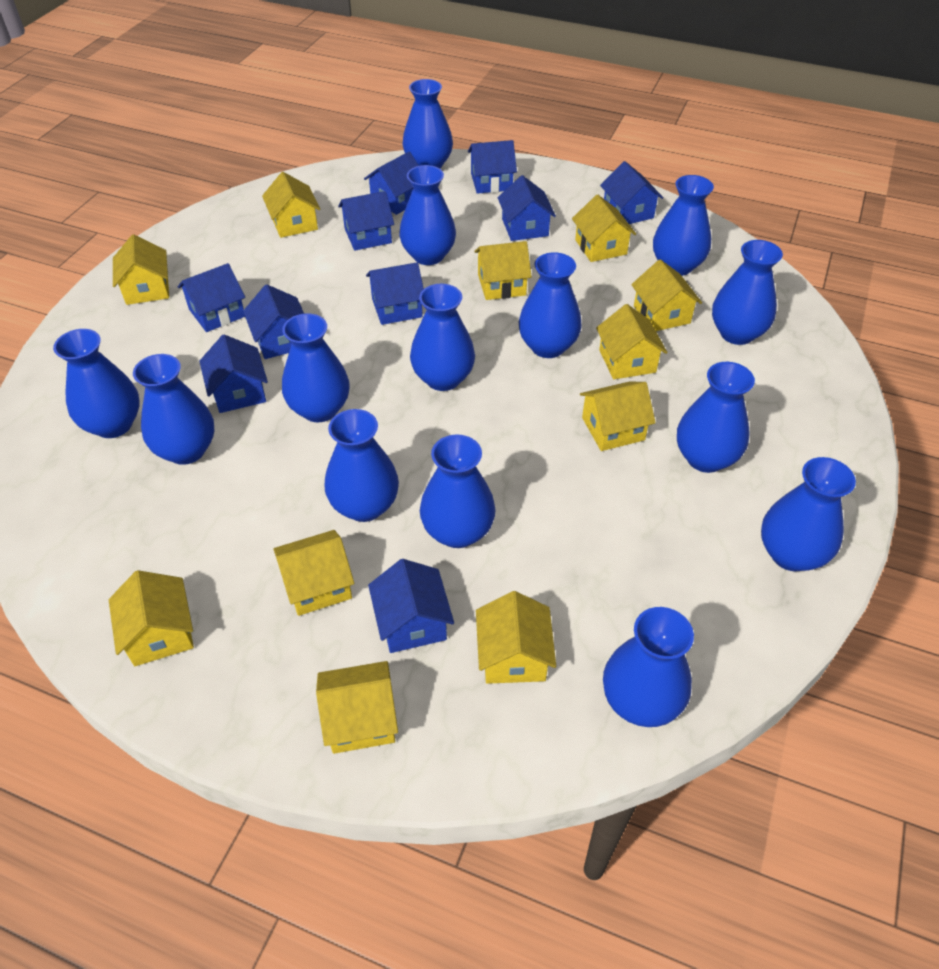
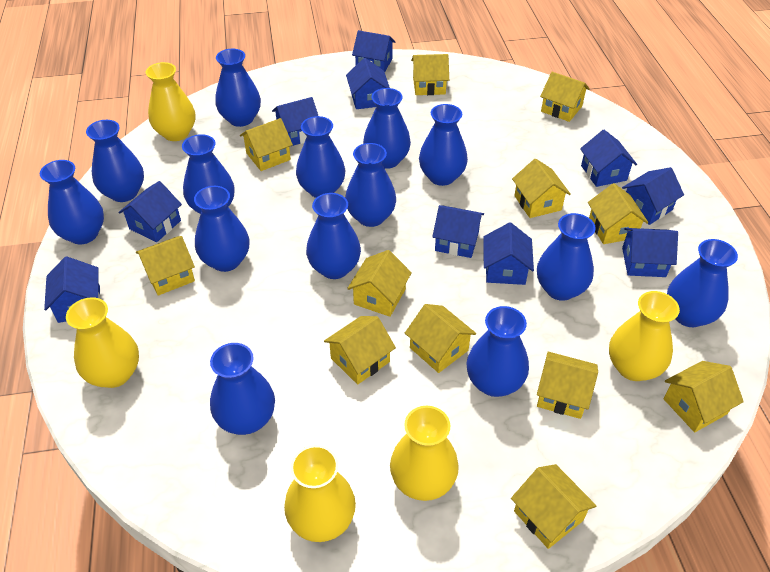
yellow house: [109,570,194,666] [113,234,169,305] [262,172,320,238] [273,530,354,616] [316,661,398,754] [474,241,532,300] [476,591,556,684] [572,194,636,262] [580,382,656,451] [596,304,667,379] [631,259,702,331] = 11 -> [136,236,195,296] [240,118,293,171] [324,316,396,385] [347,250,412,317] [405,304,476,373] [411,54,449,95] [511,464,597,549] [512,158,571,218] [537,352,598,419] [540,72,590,122] [588,183,649,244] [664,361,744,432] = 12
yellow vase: none = 0 -> [66,297,139,388] [146,62,195,141] [284,445,356,542] [390,406,459,501] [609,291,680,381] = 5

